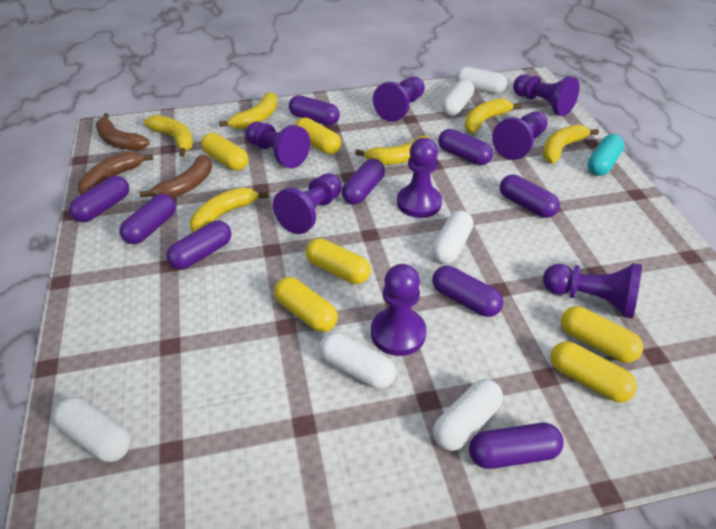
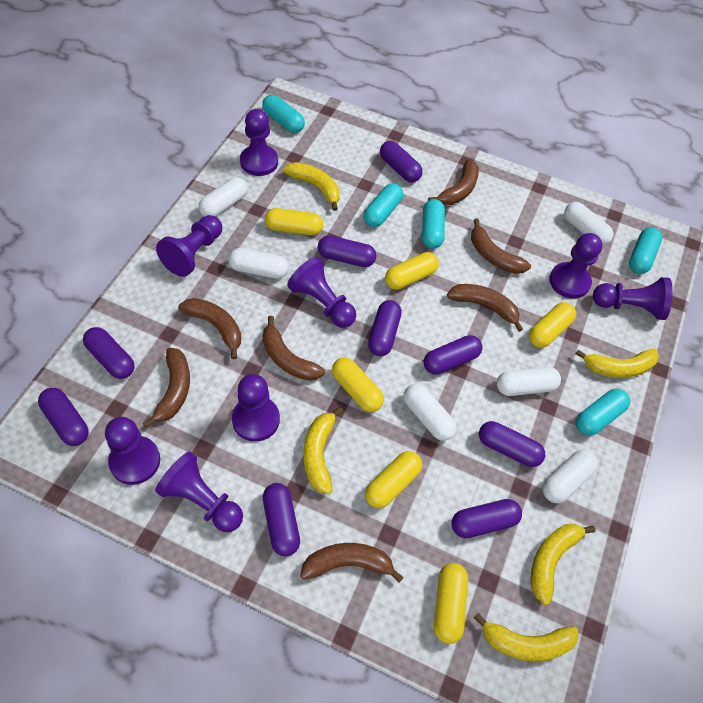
brown banana: [78,152,153,195] [95,113,150,151] [139,154,212,198] = 3 -> [143,348,190,428] [178,298,241,359] [263,316,325,381] [300,543,404,583] [428,159,479,205] [447,284,523,332] [471,219,531,274] = 7
turquoise capsule: [587,134,625,176] = 1 -> [262,95,305,133] [364,183,403,227] [422,199,445,249] [576,388,630,436] [629,227,662,274] = 5
yellow banana: [144,115,193,157] [190,187,268,233] [219,92,278,129] [355,135,430,165] [464,98,522,133] [543,125,599,163] = 6 -> [283,162,340,211] [304,407,343,494] [474,613,578,661] [531,524,596,605] [575,348,659,378] = 5

